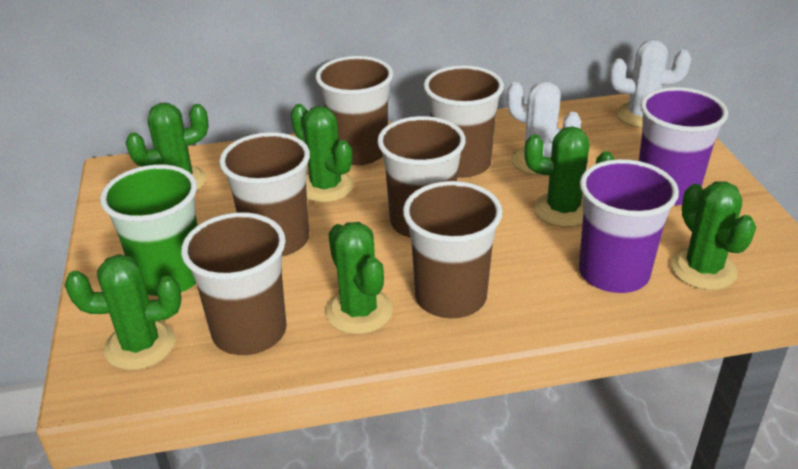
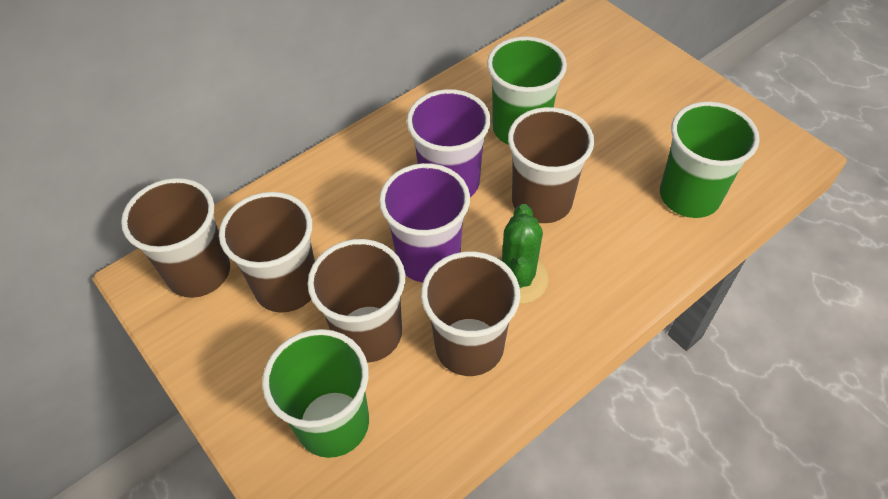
brown cup: [181,213,287,355] [219,132,310,256] [315,56,393,165] [377,116,466,238] [403,181,503,318] [424,65,504,178] = 6 -> [121,178,230,298] [219,192,315,312] [308,239,405,363] [421,251,520,376] [508,107,594,223] = 5
green cactus: [65,254,181,370] [126,103,209,191] [291,104,354,202] [325,222,393,334] [525,126,615,227] [670,181,756,290] = 6 -> [498,204,548,304] = 1
green cup: [100,165,198,296] = 1 -> [262,329,369,458] [487,36,567,145] [660,102,760,218] = 3
white cactus: [507,81,581,175] [610,39,691,128] = 2 -> none = 0

